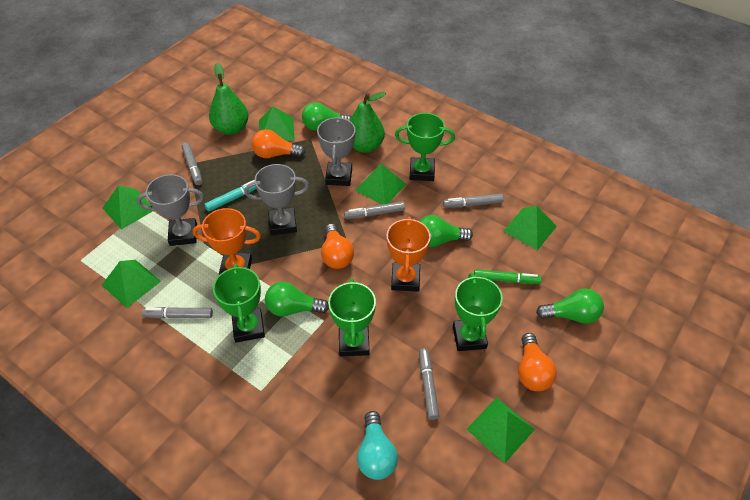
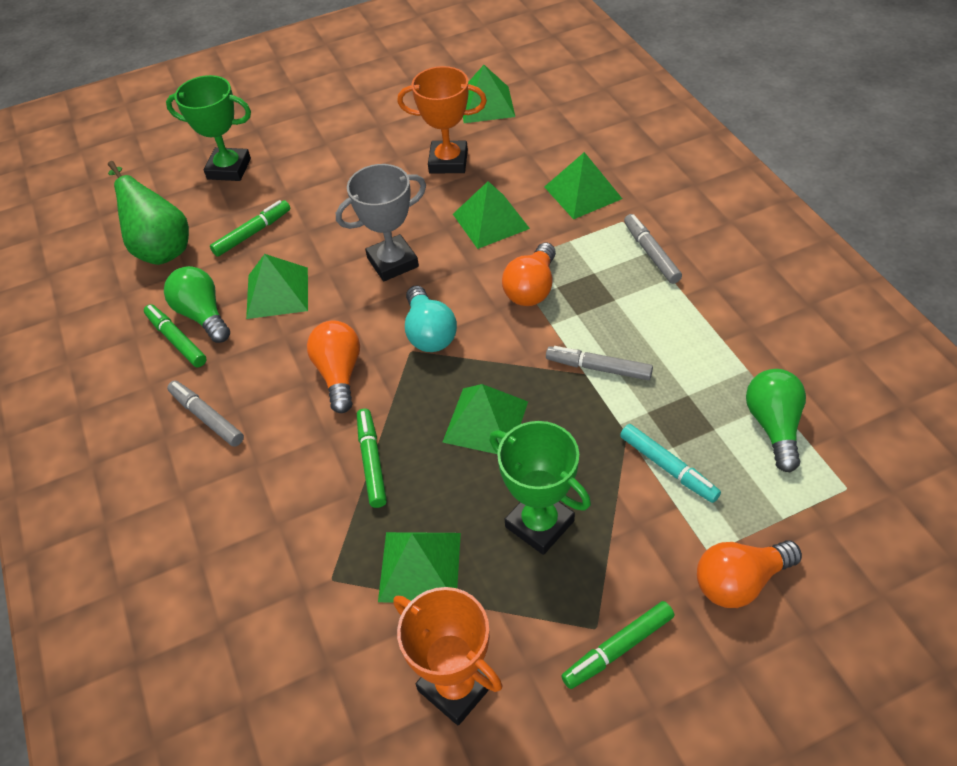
green light bulb: [265,282,329,316] [302,102,351,131] [419,215,473,247] [536,288,604,324] = 4 -> [164,266,230,343] [746,369,806,472] = 2
green marker: [474,269,542,284] = 1 -> [144,304,207,368] [210,200,290,257] [357,409,387,508] [561,601,674,689] = 4
green pear: [209,62,249,135] [350,92,386,153] = 2 -> [108,161,189,265] = 1
green trophy: [213,264,265,343] [328,278,376,356] [395,113,455,181] [453,273,503,351] = 4 -> [166,75,251,181] [489,421,591,555] = 2
grey marker: [142,307,213,319] [182,142,202,185] [344,201,405,219] [419,348,439,420] [443,194,504,208] = 5 -> [167,380,244,447] [546,346,653,380] [624,214,682,284] = 3
grey trophy: [137,174,204,246] [244,164,309,235] [317,116,355,186] = 3 -> [336,164,426,281] = 1

